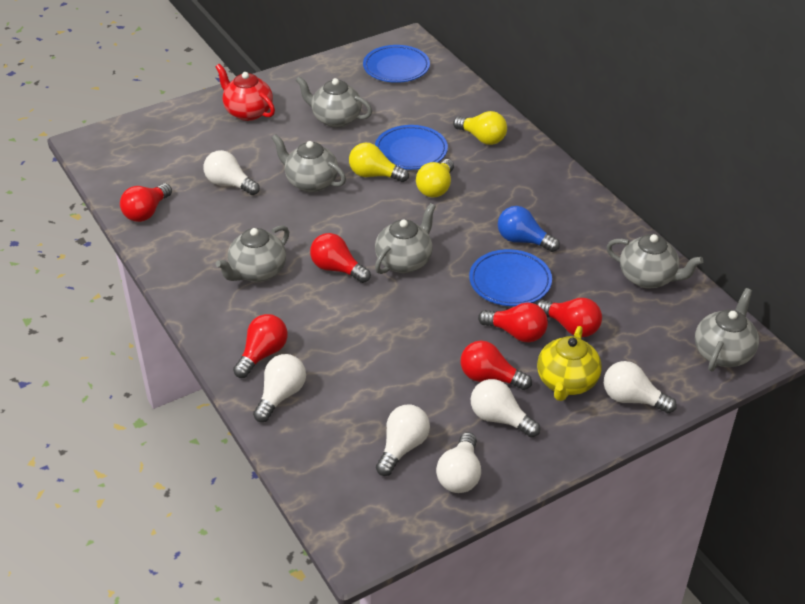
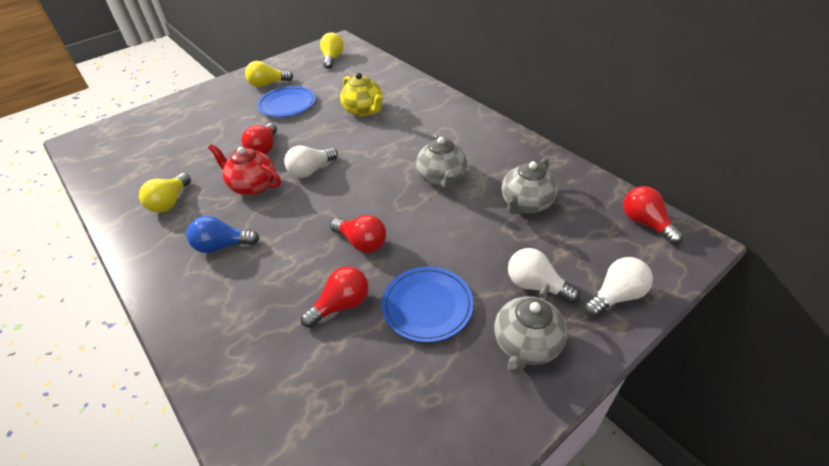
blue plate: [363,45,430,83] [375,125,448,170] [469,249,552,306] = 3 -> [257,86,316,118] [382,267,474,343] = 2
grey teapot: [216,225,289,282] [272,134,346,192] [296,76,372,128] [375,203,436,274] [607,234,704,289] [695,288,759,372] = 6 -> [416,133,467,189] [494,284,568,375] [501,158,558,215] = 3
red light bulb: [120,183,172,222] [233,314,288,378] [310,233,371,283] [461,341,532,390] [478,302,548,343] [536,298,602,337] = 6 -> [242,123,277,155] [301,266,368,328] [330,215,386,253] [623,186,683,244] = 4
white light bulb: [203,150,260,195] [253,354,306,422] [376,404,430,476] [436,432,481,493] [471,379,540,438] [604,361,677,414] = 6 -> [284,146,338,178] [508,248,580,303] [584,257,653,317] = 3

